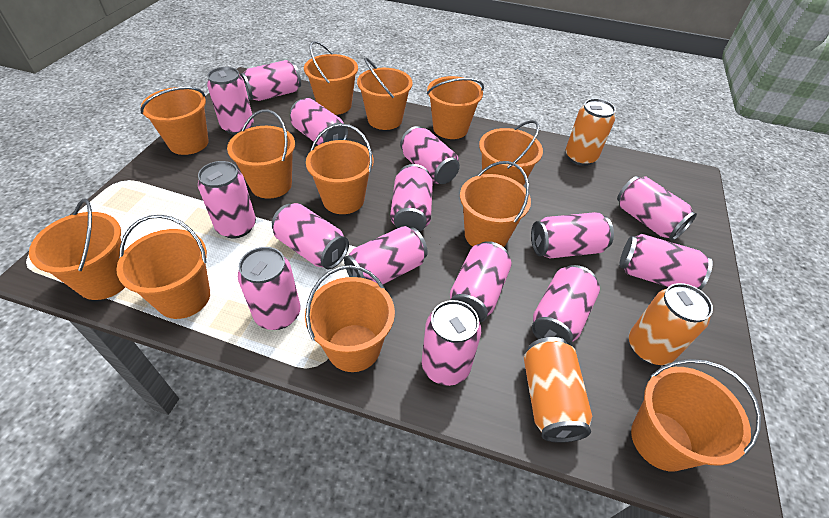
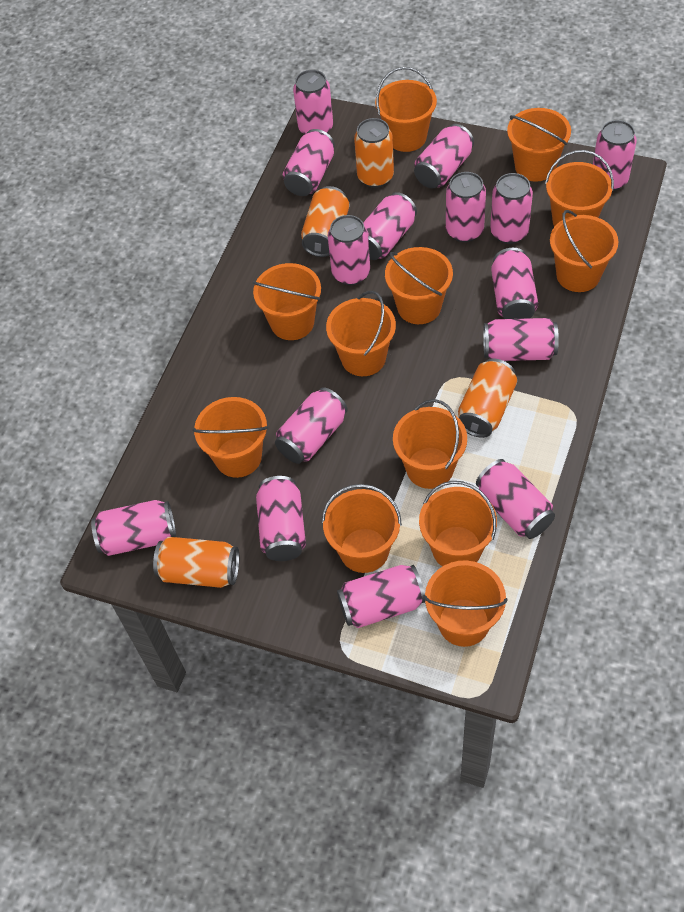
orange can: [524,337,592,443] [565,98,616,166] [629,283,713,365] = 3 -> [153,537,239,588] [301,186,350,257] [354,118,394,188] [458,359,517,438] = 4

